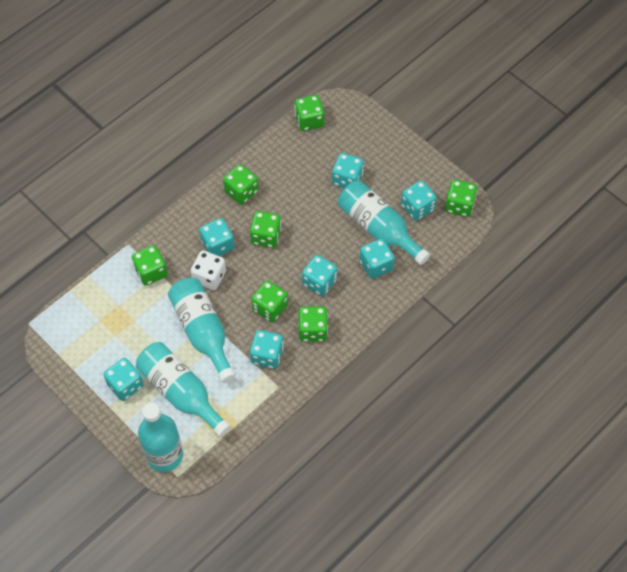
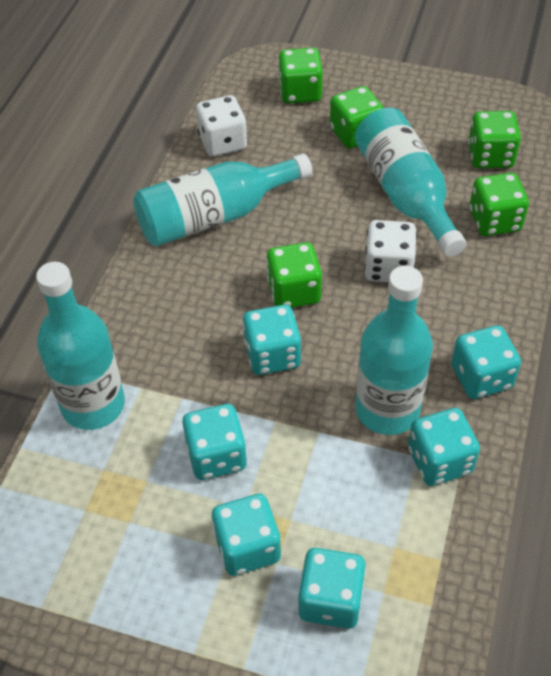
green dice: [132,245,168,286] [223,164,259,205] [250,211,281,248] [251,280,288,322] [294,95,325,131] [298,306,328,342] [445,179,477,217] = 7 -> [266,242,322,308] [278,48,323,103] [330,86,383,149] [468,111,521,168] [469,173,529,236] = 5
turquoise dice: [103,358,144,401] [199,218,235,256] [250,330,284,369] [302,255,338,296] [332,153,364,188] [359,238,395,279] [401,180,437,221] = 7 -> [182,404,247,480] [212,494,281,576] [243,305,301,375] [298,548,366,629] [408,408,480,486] [451,325,521,399] = 6
white dice: [191,250,226,290] = 1 -> [196,95,247,157] [364,220,417,282] = 2

